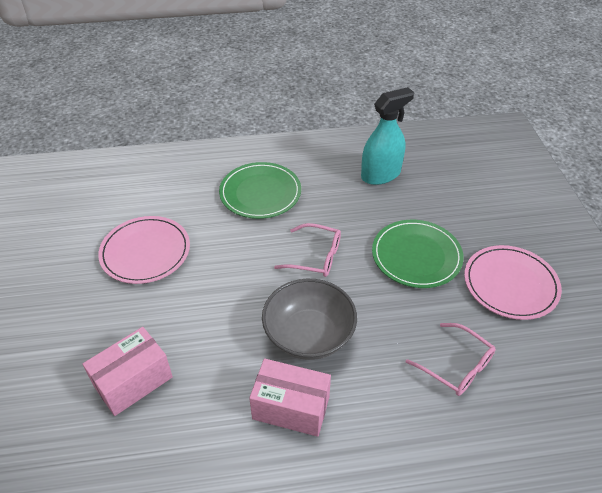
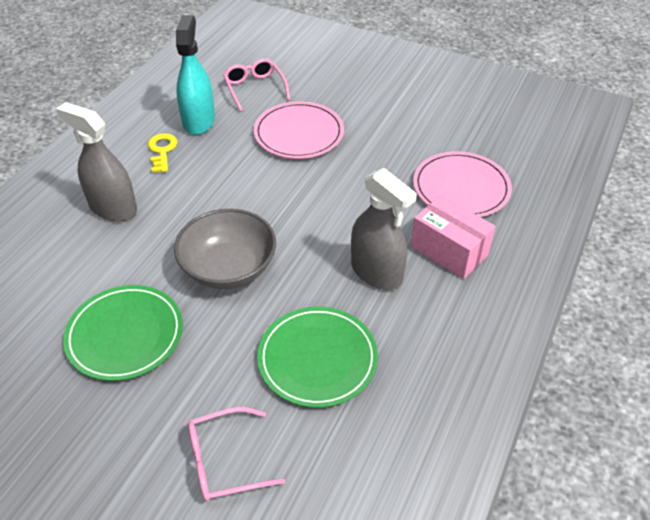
grey spray bottle: none = 0 -> [56,102,137,222] [351,168,417,290] = 2
pink box: [82,327,173,416] [249,359,331,437] = 2 -> [411,195,495,279] = 1
yellow key: none = 0 -> [148,133,177,173] = 1

